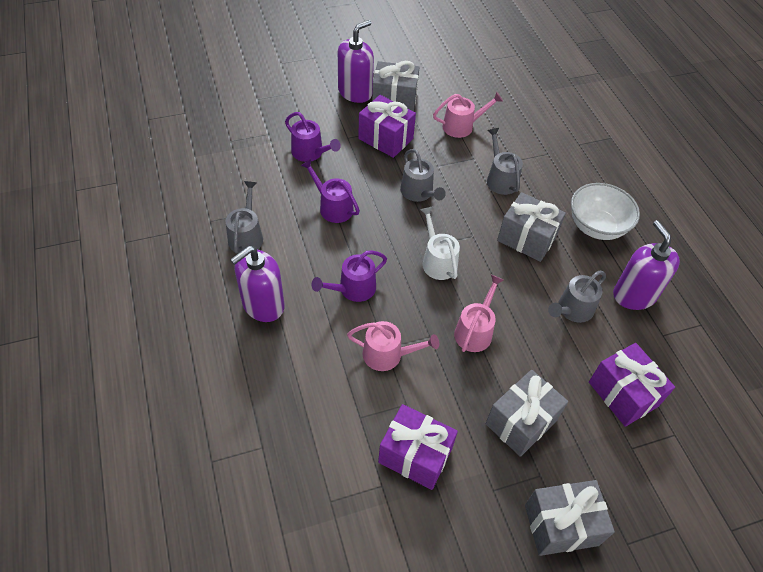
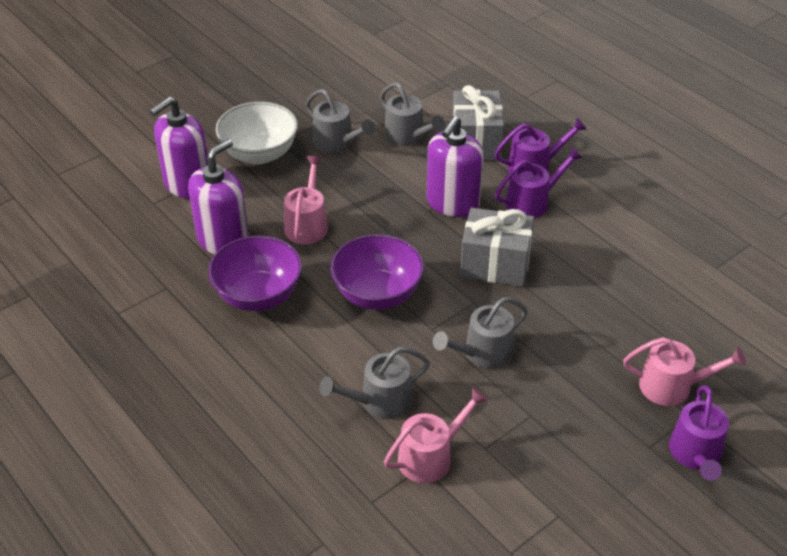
grey gift: [372,61,419,112] [485,370,568,457] [497,192,566,262] [525,480,615,556] = 4 -> [453,85,504,161] [460,208,534,287] = 2
purple bowl: none = 0 -> [208,236,302,311] [330,234,424,310] = 2
purple gift: [358,95,416,158] [378,404,458,490] [589,343,675,427] = 3 -> none = 0
white watering can: [420,206,460,280] = 1 -> none = 0

